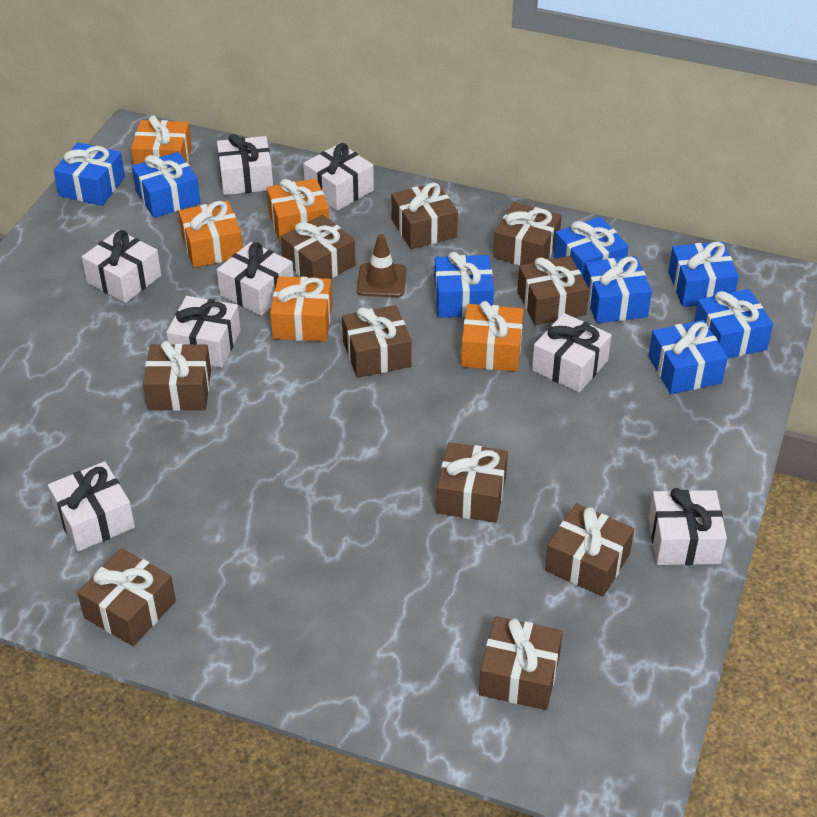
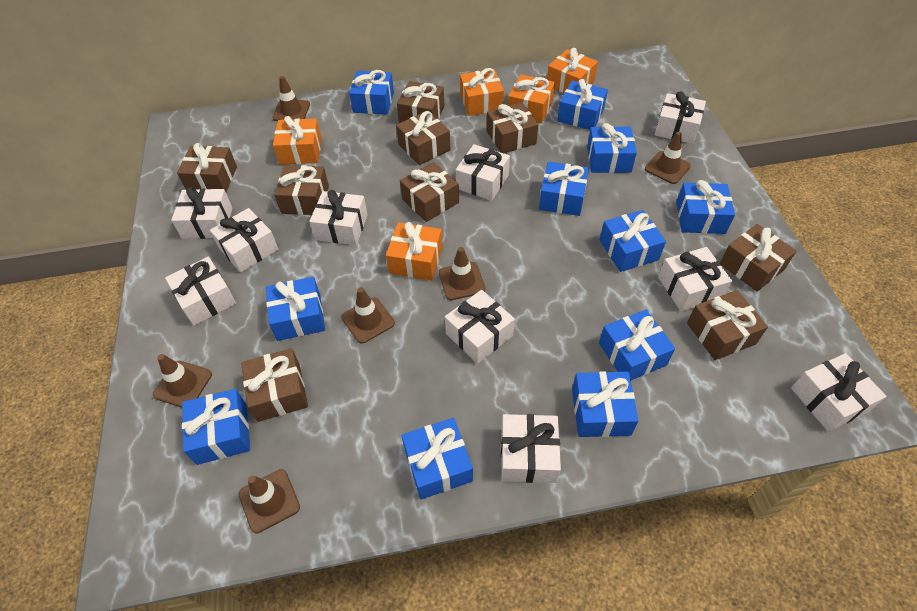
blue gift: [54,142,125,206] [132,152,201,218] [434,252,494,318] [554,217,629,278] [583,256,652,323] [648,320,728,394] [668,242,739,307] [694,289,773,358] = 8 -> [182,389,250,465] [266,277,325,341] [349,70,394,114] [401,418,473,500] [539,162,589,216] [557,79,608,130] [572,371,639,437] [587,123,637,173] [599,310,675,380] [600,210,666,272] [676,180,735,234] = 11
brown gift: [77,548,176,646] [143,341,211,411] [281,215,356,279] [342,305,412,378] [391,182,458,249] [436,442,508,522] [479,616,563,710] [493,202,562,266] [517,256,589,325] [545,503,634,597] = 10 -> [177,143,237,192] [241,348,308,422] [274,165,329,215] [396,111,451,165] [397,81,445,123] [400,162,459,222] [487,102,538,153] [687,290,768,360] [720,224,797,292] = 9
brown traffic cone: [357,234,407,297] = 1 -> [153,354,212,408] [239,469,300,533] [272,76,310,121] [341,287,395,343] [439,247,485,300] [645,132,691,184] = 6
white gift: [48,461,135,552] [82,230,161,303] [166,296,241,368] [217,134,273,195] [217,242,294,316] [303,143,374,211] [532,313,611,393] [648,488,727,565] = 8 -> [165,257,236,326] [171,187,233,239] [210,208,278,273] [309,190,368,245] [445,290,515,364] [456,144,510,201] [501,414,561,483] [654,91,706,144] [658,247,732,312] [791,353,887,432] = 10

